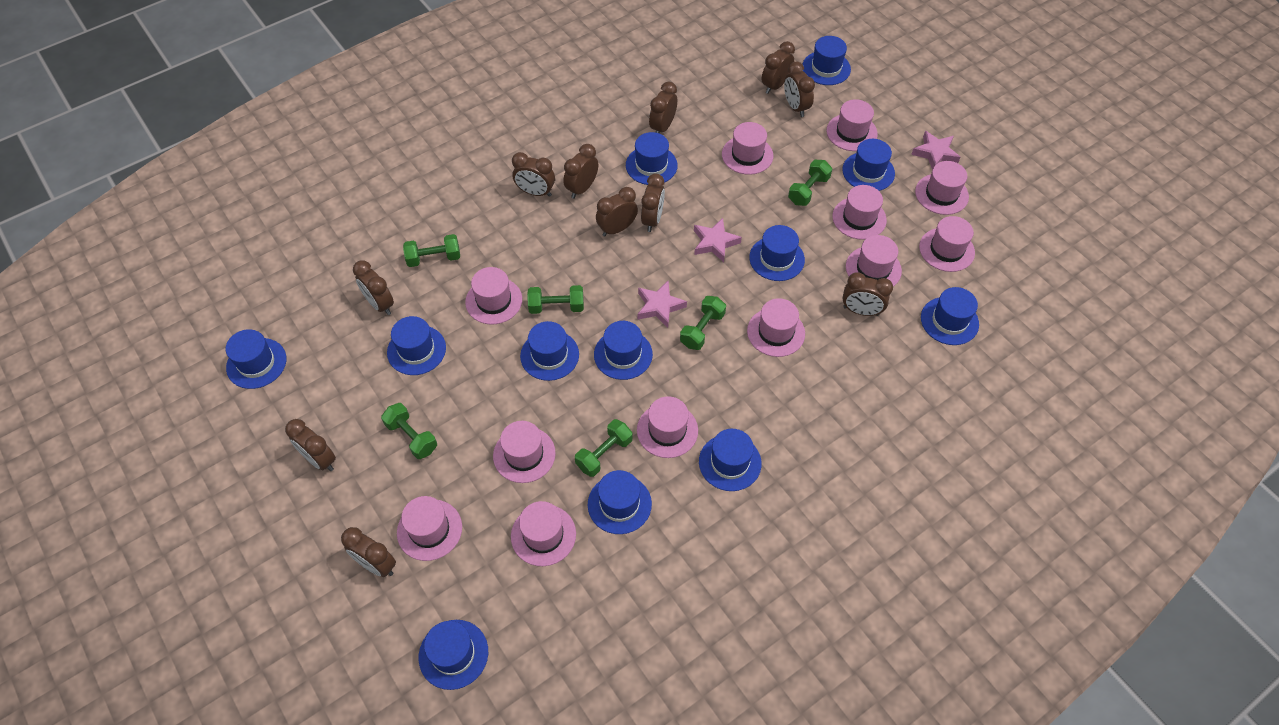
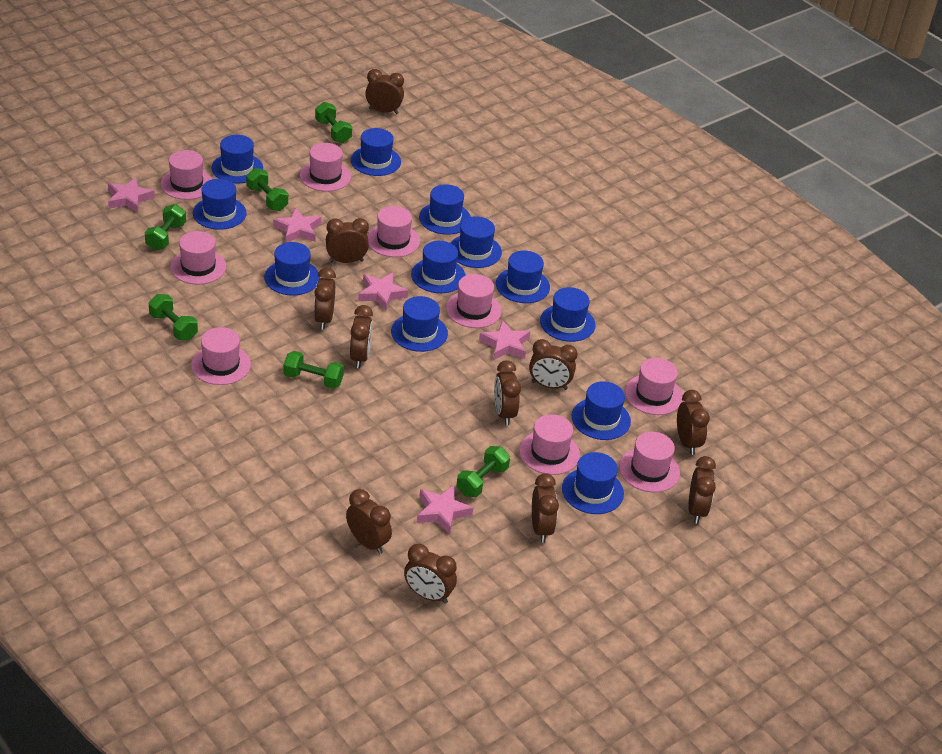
pink hat: [397,496,462,561] [465,267,522,324] [493,421,556,483] [511,501,576,566] [637,396,698,458] [722,122,773,175] [747,298,805,357] [827,99,878,151] [832,185,887,240] [846,235,902,287] [915,161,969,215] [919,216,975,272] = 12 -> [160,150,212,200] [170,231,226,285] [191,327,251,385] [300,143,351,192] [367,206,420,257] [446,274,501,328] [519,414,580,475] [619,432,680,492] [625,358,683,415] = 9
pink star: [638,281,687,328] [694,218,742,262] [911,131,960,169] = 3 -> [108,177,155,213] [273,208,321,243] [358,272,408,311] [417,485,473,534] [479,320,530,360] = 5

